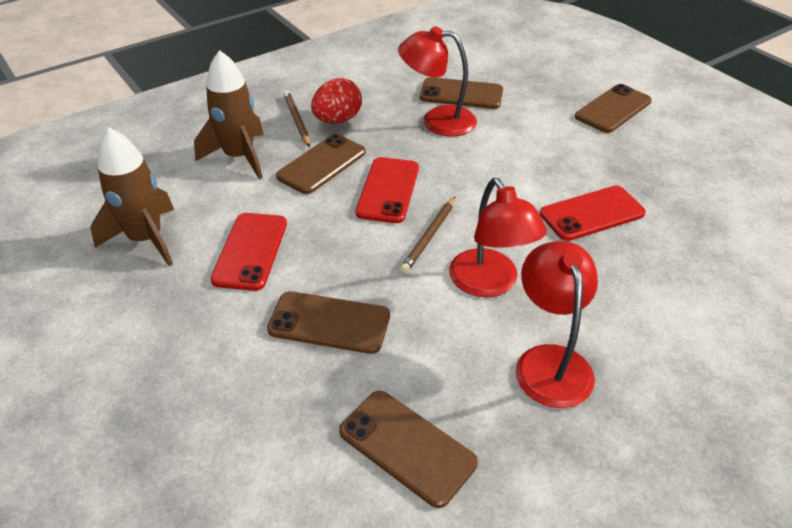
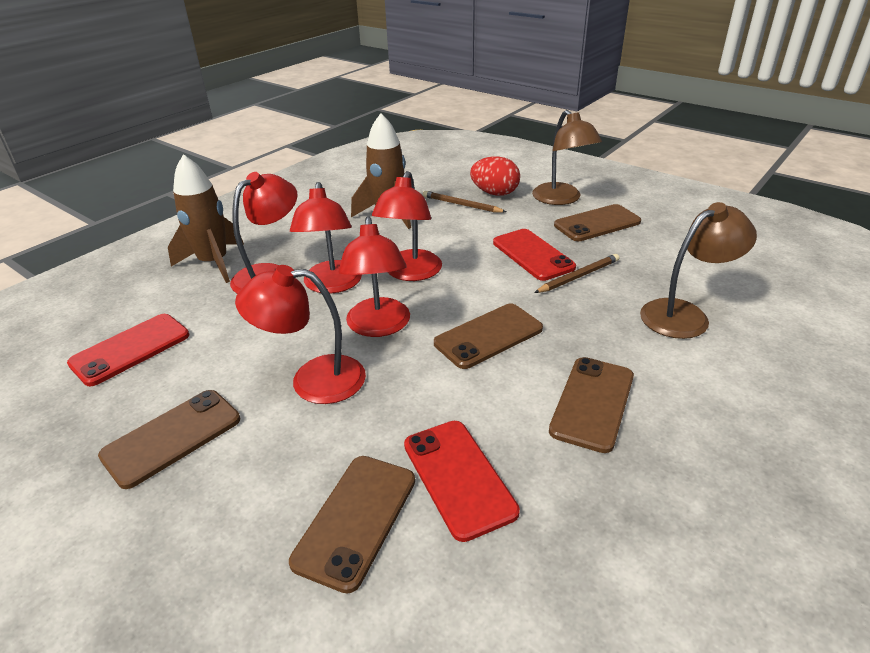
brown lamp: none = 0 -> [532,110,602,205] [640,202,757,339] = 2
red lamp: [398,26,477,136] [449,178,547,297] [516,241,598,408] = 3 -> [230,172,298,294] [235,265,366,404] [290,182,362,294] [338,217,410,337] [372,171,442,281] = 5

